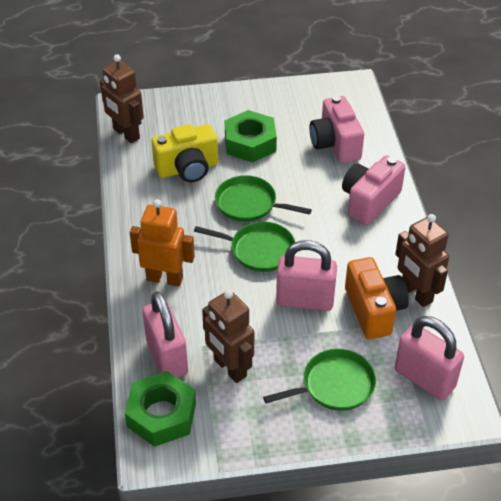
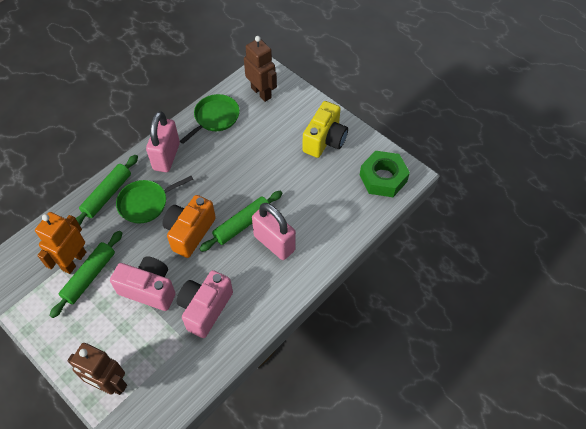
brown robot: [100,54,144,143] [202,290,254,383] [395,214,449,307] = 3 -> [67,343,127,395] [244,36,277,102] = 2
green nut: [124,371,196,447] [225,110,277,162] = 2 -> [360,151,410,197] = 1
green pan: [194,222,295,272] [215,175,312,222] [263,349,376,411] = 3 -> [116,176,193,224] [180,94,240,144] = 2
green rolling pin: none = 0 -> [50,231,122,318] [76,155,138,225] [199,191,283,252] = 3
pink padlock: [142,291,188,378] [276,240,337,311] [395,316,464,400] = 3 -> [146,111,180,172] [252,203,296,260] = 2

